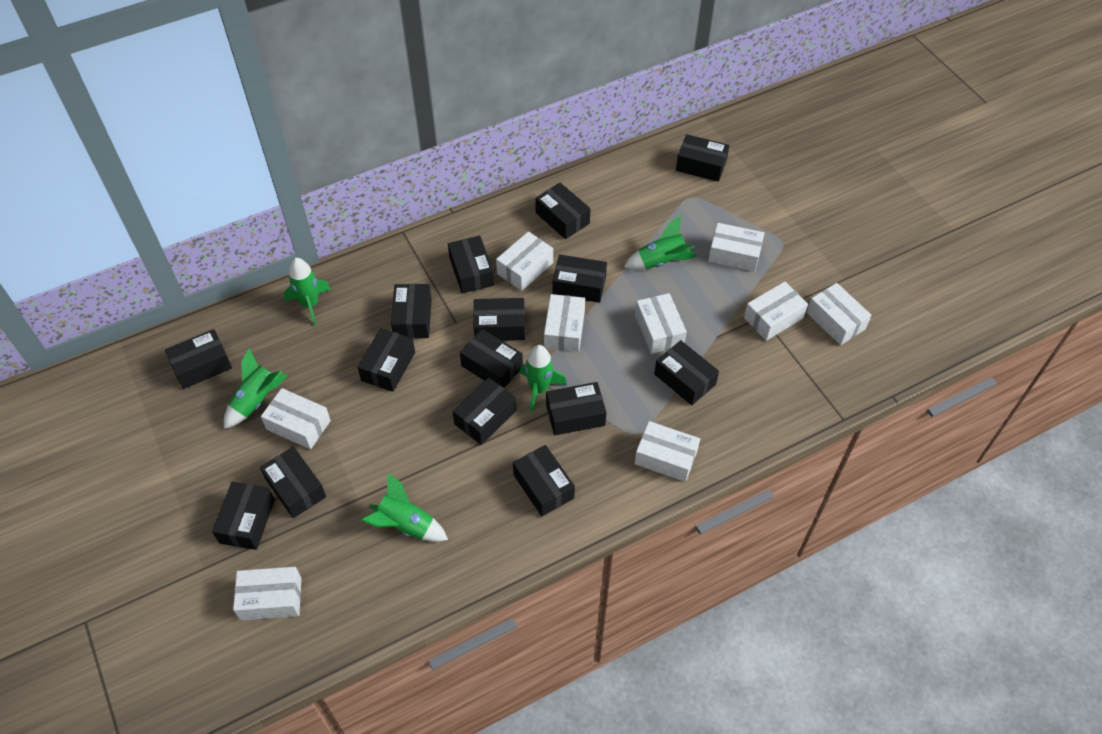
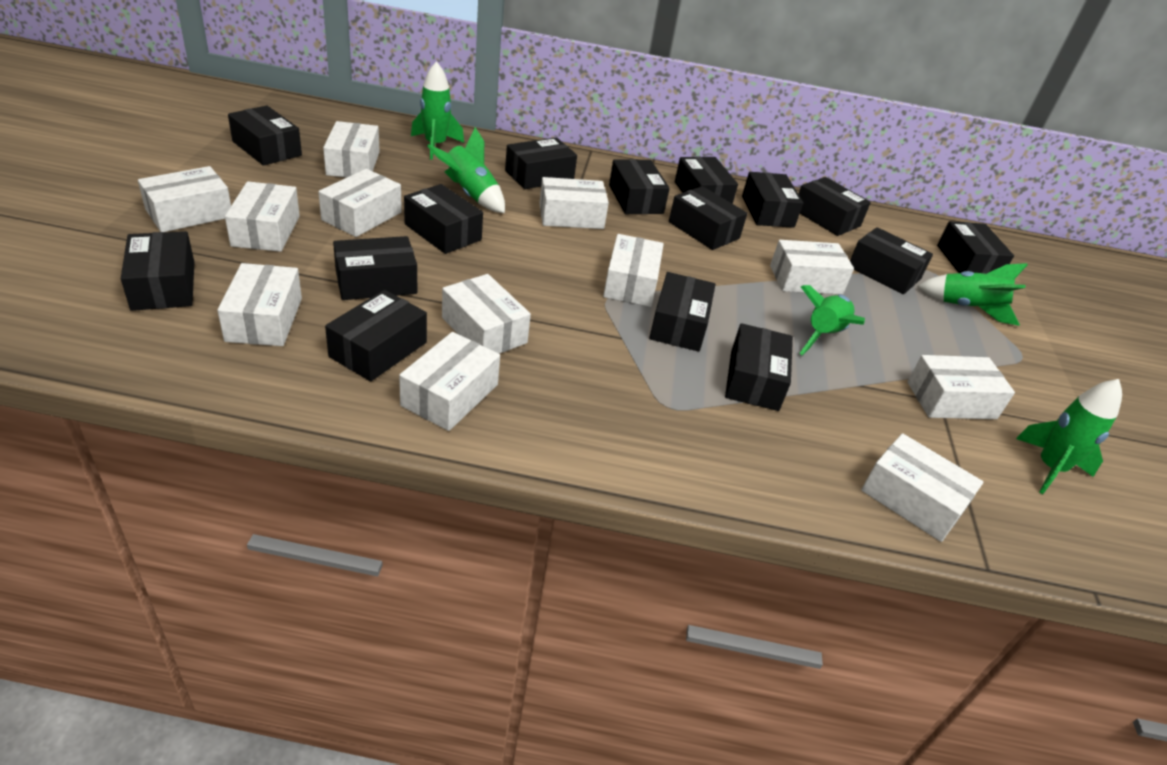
white box: [233,567,302,620] [261,388,331,449] [496,231,553,291] [544,294,585,352] [635,293,687,354] [635,421,700,482] [708,223,764,272] [744,282,808,341] [807,283,872,345] = 9 -> [138,166,231,232] [217,263,302,346] [225,181,300,252] [318,169,402,237] [323,121,380,178] [399,332,500,431] [442,274,531,354] [539,177,609,229] [603,234,664,307] [770,240,854,294] [861,433,983,542] [907,355,1015,419] = 12

